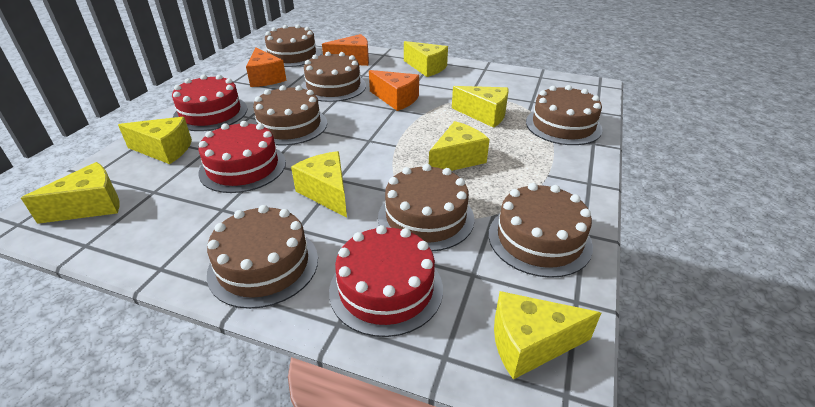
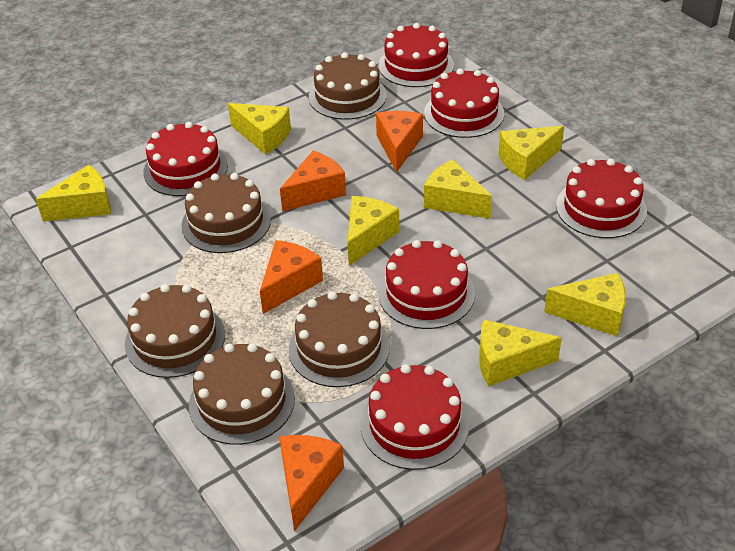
brown cake: [207,205,318,309] [253,85,327,145] [265,24,321,67] [301,52,366,102] [378,164,475,251] [489,183,593,278] [526,85,603,145] = 7 -> [125,284,225,378] [181,173,271,253] [189,343,295,445] [289,291,390,387] [309,52,387,120] = 5
orange cheese: [246,48,287,87] [322,34,369,66] [369,70,419,111] = 3 -> [260,240,323,314] [279,435,344,532] [280,150,346,212] [376,111,423,173] = 4
red cake: [172,75,248,131] [198,121,286,193] [329,225,443,337] = 3 -> [143,122,228,196] [360,364,469,470] [378,23,454,87] [378,240,475,329] [424,68,504,138] [556,159,647,238] = 6

